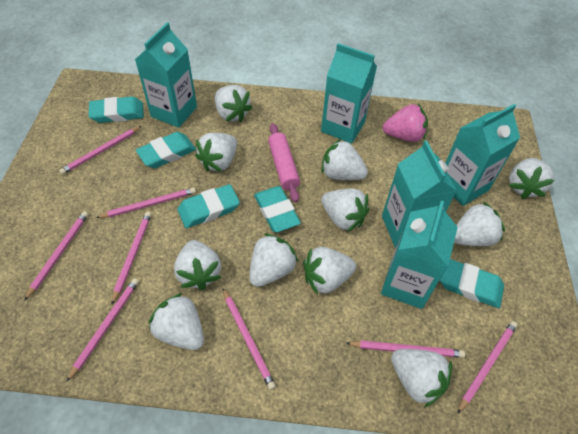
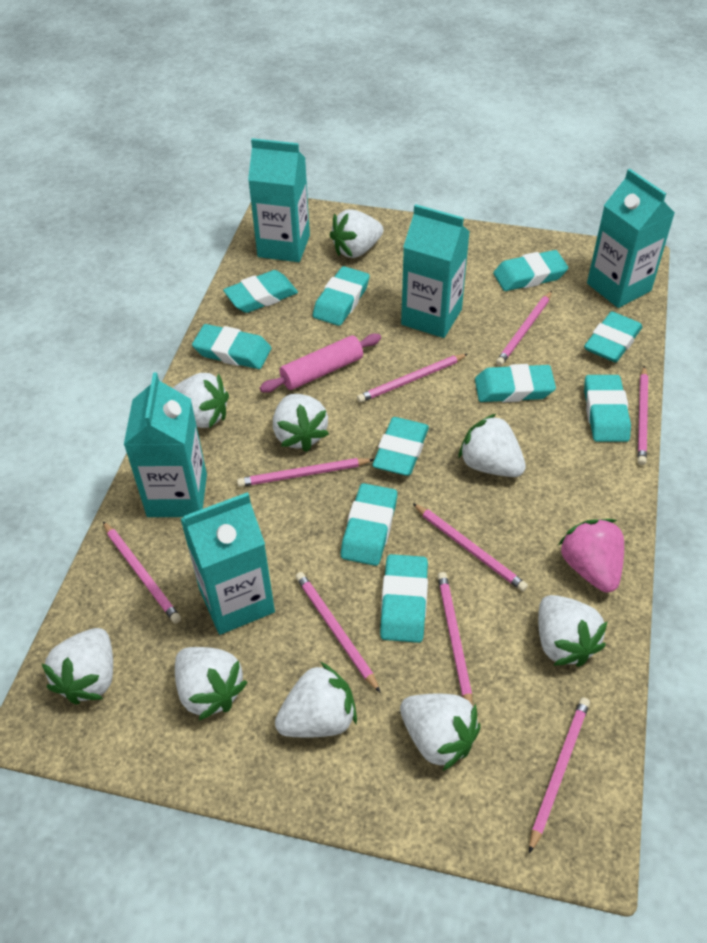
pink pencil: [24,211,89,301] [59,126,142,175] [66,278,139,382] [96,187,196,218] [111,212,152,305] [223,288,276,390] [346,340,465,358] [457,321,518,414] = 8 -> [103,521,181,623] [237,458,374,487] [296,572,381,693] [357,354,468,403] [413,503,528,591] [438,572,472,704] [496,291,552,366] [529,697,590,854] [638,366,648,465] = 9
turquoise eraser: [88,97,144,123] [136,132,196,168] [178,184,240,228] [254,186,301,233] [440,259,504,308] = 5 -> [192,324,271,369] [223,270,298,313] [313,266,370,326] [341,483,397,566] [372,417,429,476] [380,554,428,643] [475,364,556,403] [493,250,568,291] [584,312,642,362] [584,375,631,442] = 10
white strawberry: [149,293,204,350] [174,240,221,290] [195,133,237,172] [215,85,253,122] [249,233,298,287] [303,247,356,295] [321,139,368,180] [321,188,369,232] [391,349,452,408] [454,202,505,246] [509,158,555,199] = 11 -> [41,628,113,704] [173,373,229,428] [175,647,248,720] [273,394,329,452] [275,662,357,738] [330,209,384,258] [400,694,481,771] [458,414,526,477] [538,595,608,667] = 9

